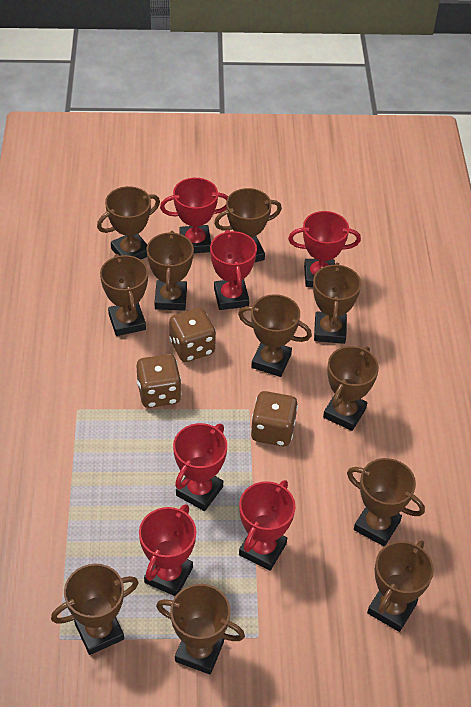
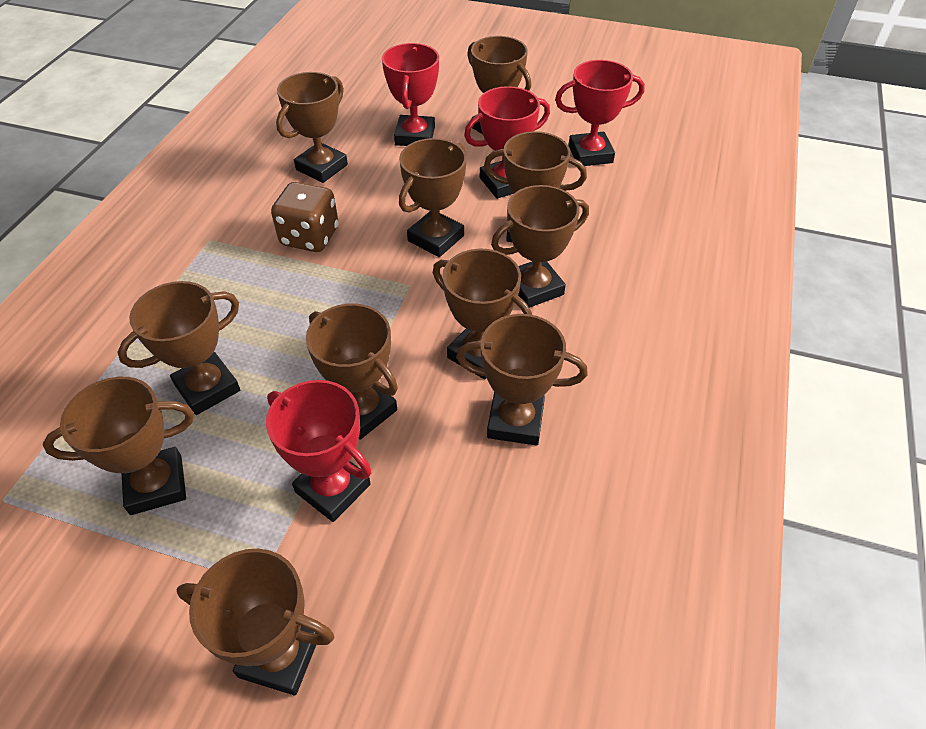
brown dice: [137,354,182,408] [169,308,216,362] [251,391,298,446] = 3 -> [271,182,338,252] = 1
red trophy: [139,504,196,596] [160,178,228,253] [173,423,227,511] [210,230,257,310] [239,480,295,571] [288,211,361,287] = 6 -> [266,380,372,522] [382,43,439,146] [464,86,550,199] [555,60,645,166] = 4

